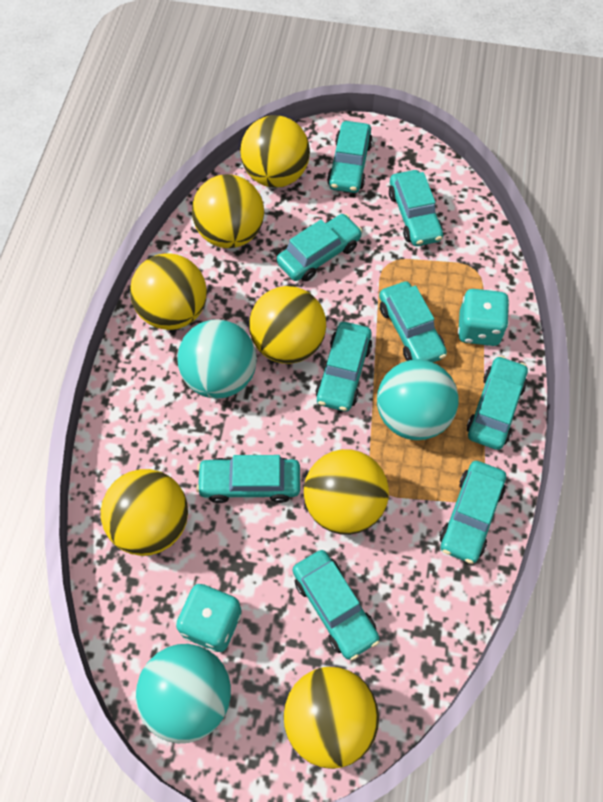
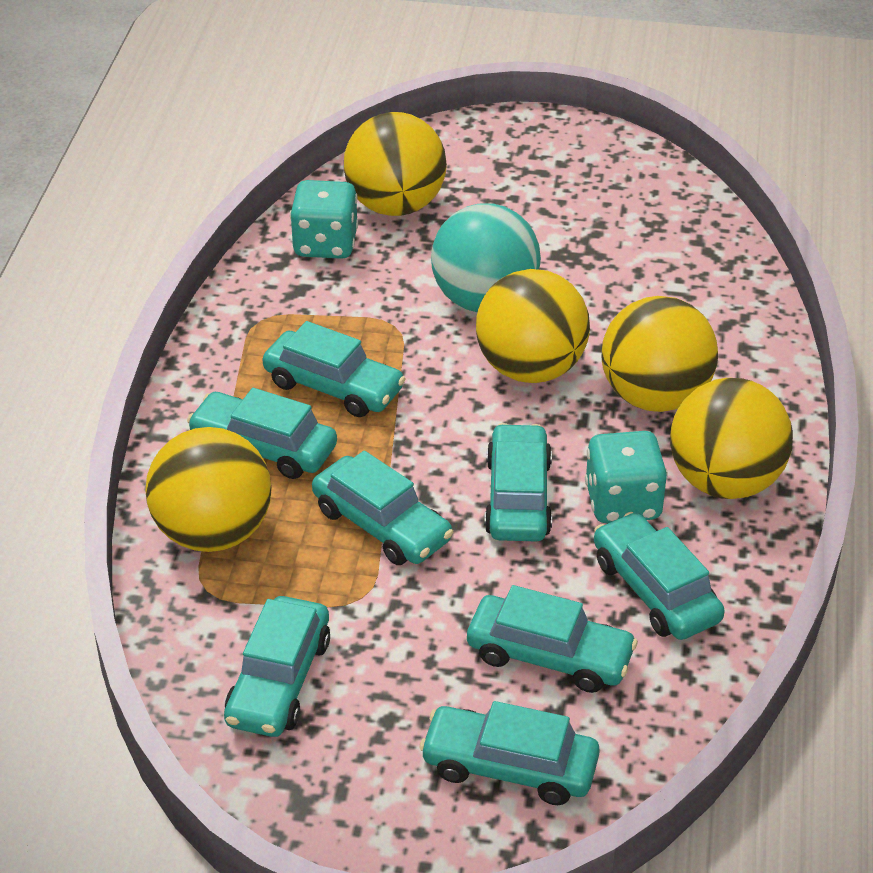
turquoise ball: [136,644,231,743] [177,319,257,398] [377,359,459,440] = 3 -> [431,203,541,312] = 1
turquoise car: [196,455,300,503] [277,214,362,282] [293,550,379,660] [315,322,372,412] [327,121,373,193] [379,281,447,363] [389,170,443,246] [440,461,506,564] [467,356,528,450] = 9 -> [187,388,337,479] [224,596,330,737] [262,321,405,417] [312,450,453,565] [419,701,600,805] [467,585,638,693] [484,423,552,542] [594,512,725,640] = 8
yellow ball: [101,469,188,556] [130,253,207,330] [192,174,264,248] [240,115,310,188] [249,286,326,364] [284,667,379,769] [304,449,389,535] = 7 -> [145,427,272,552] [344,112,447,216] [476,269,590,383] [602,296,718,412] [670,378,793,499] = 5

